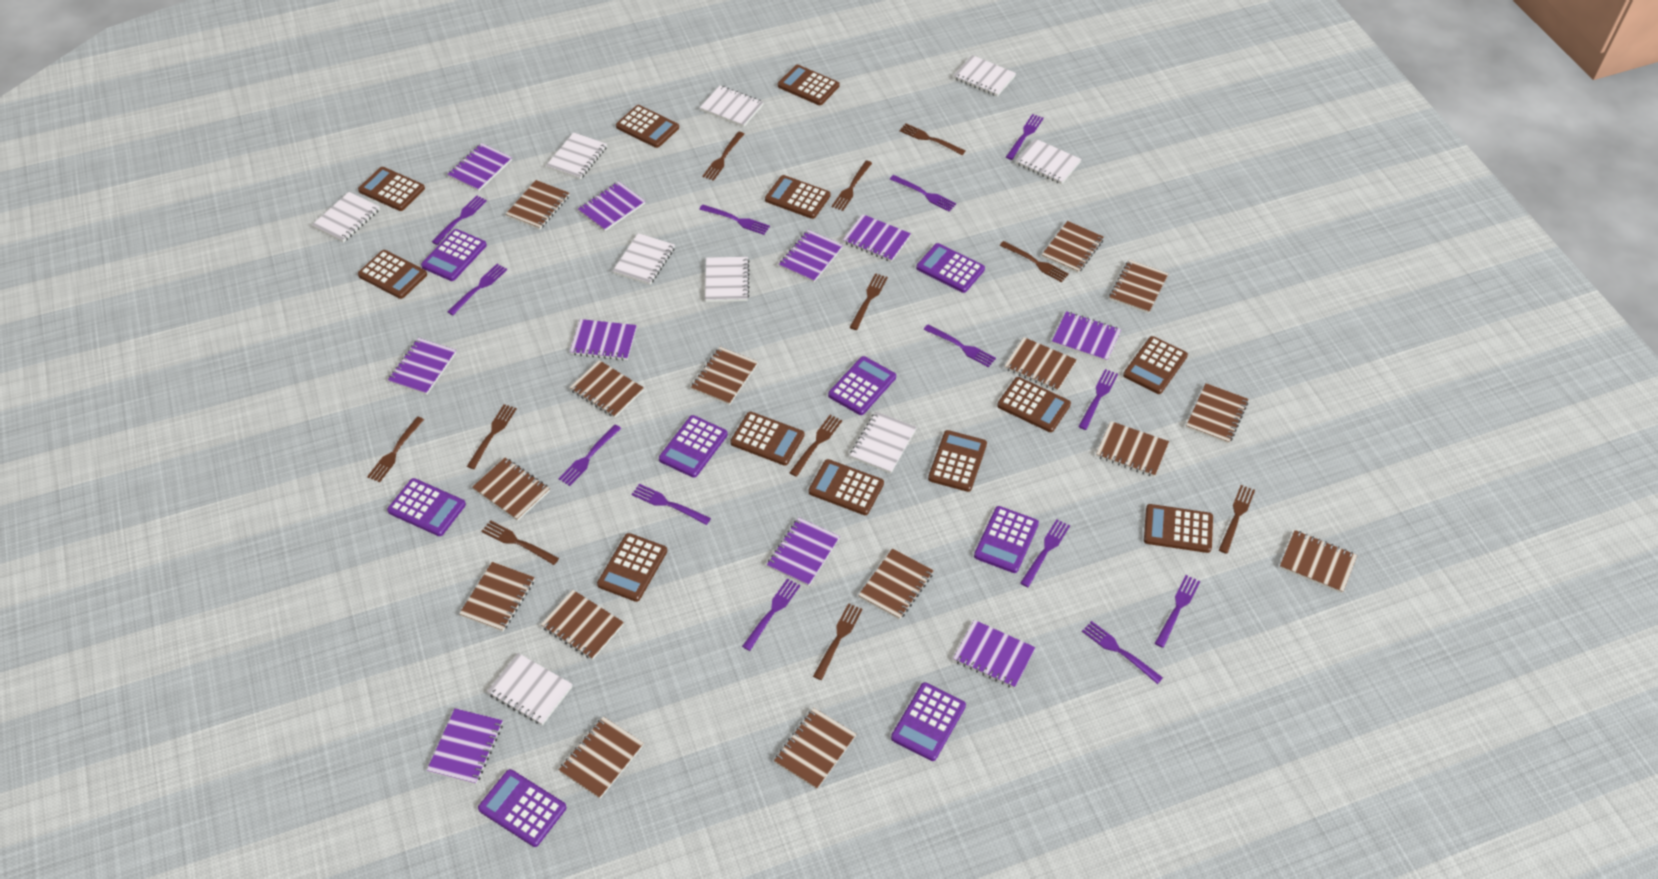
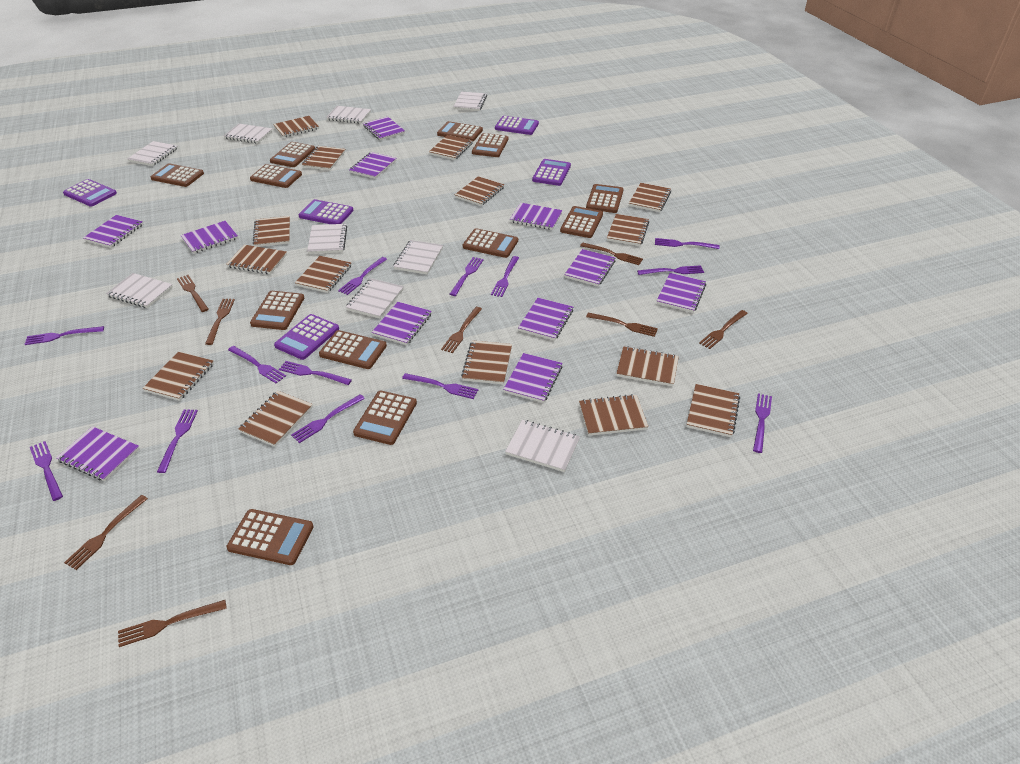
brown fork: [367,416,424,482] [467,404,517,469] [481,520,559,565] [702,131,744,181] [789,415,842,477] [813,603,863,680] [832,160,872,211] [849,273,888,330] [899,123,965,155] [1000,241,1069,282] [1219,485,1255,554] = 11 -> [64,495,148,570] [118,600,227,647] [177,275,209,312] [205,299,235,345] [441,307,482,353] [580,243,643,265] [586,313,658,337] [699,310,748,349] = 8
purple calculator: [387,478,466,536] [421,229,487,281] [478,769,566,847] [659,415,728,478] [828,356,896,415] [891,682,966,761] [916,243,985,293] [974,506,1039,573] = 8 -> [63,179,117,207] [274,314,339,360] [298,199,354,224] [495,116,539,135] [532,159,571,186] = 5
purple notebook: [388,338,456,395] [427,708,503,784] [447,143,512,191] [570,319,637,361] [578,181,645,231] [767,517,840,586] [779,230,843,282] [843,214,911,262] [953,620,1035,688] [1052,311,1121,362] = 10 -> [56,426,140,481] [83,215,143,248] [181,221,238,254] [349,152,396,179] [363,117,405,140] [372,302,432,345] [503,353,563,403] [510,203,562,230] [518,298,573,340] [564,249,615,286] [657,273,706,313] = 11

